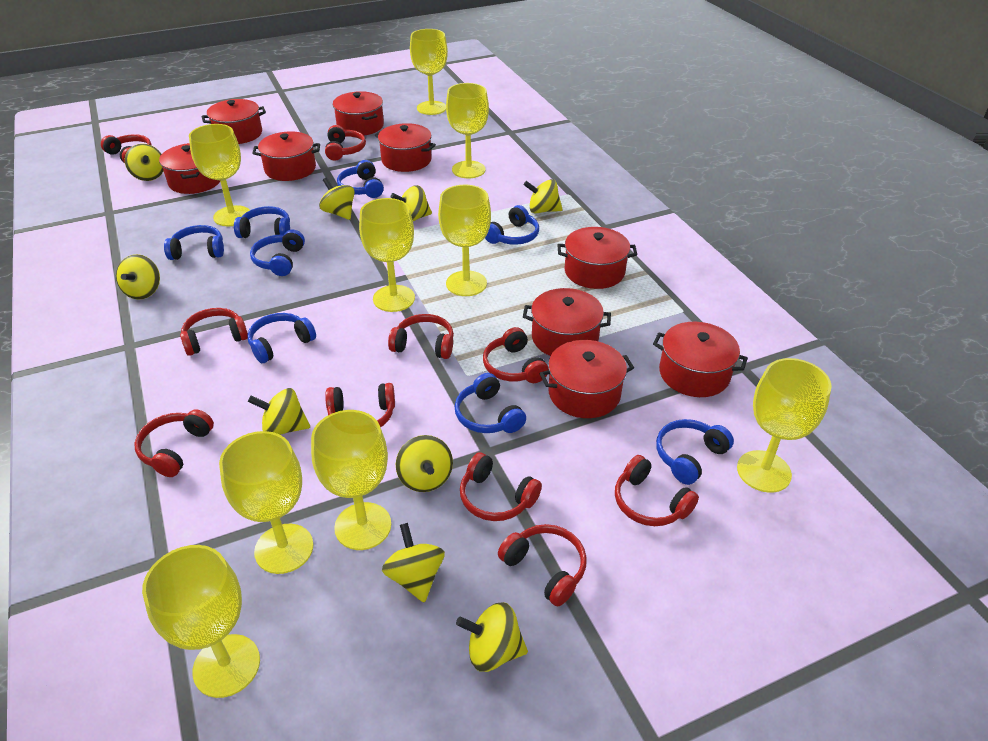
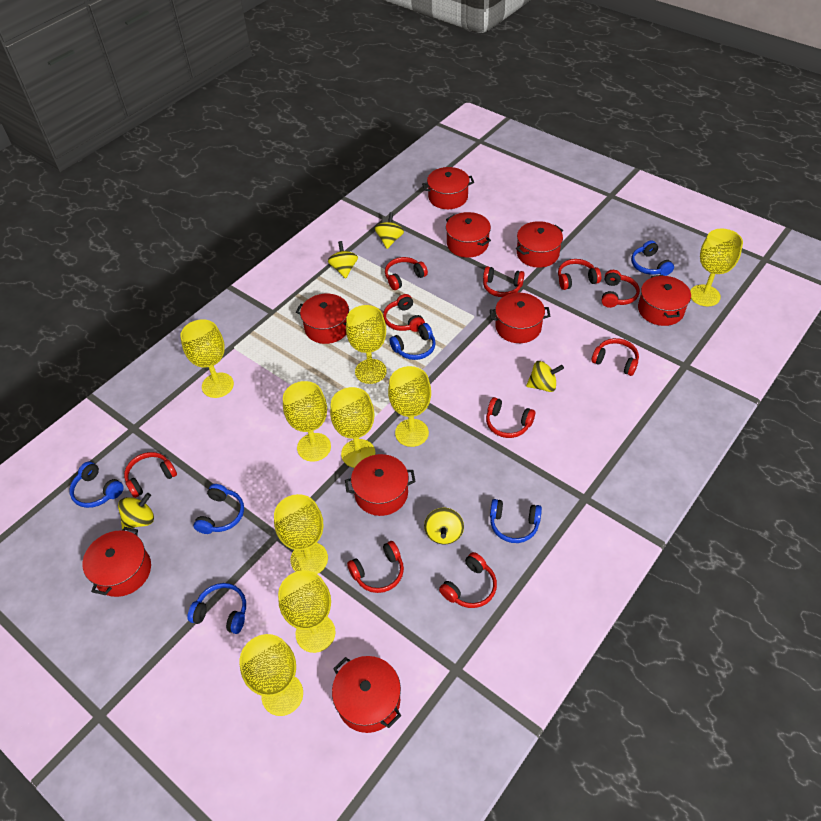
blue headphones: [164,225,224,260] [234,206,290,238] [247,313,316,363] [250,230,305,276] [337,160,384,198] [455,373,526,433] [485,205,539,245] [656,419,734,485] = 8 -> [69,462,124,508] [187,583,246,634] [193,484,244,534] [389,323,436,360] [490,499,542,543] [631,240,674,276] = 6
yellow spinning top: [116,254,160,300] [125,144,163,181] [248,388,310,435] [319,178,355,220] [382,523,445,602] [391,185,432,221] [396,435,453,492] [456,602,528,672] [524,179,563,213] = 9 -> [118,493,154,530] [328,241,358,279] [375,212,404,249] [424,507,464,545] [526,361,564,392] = 5

